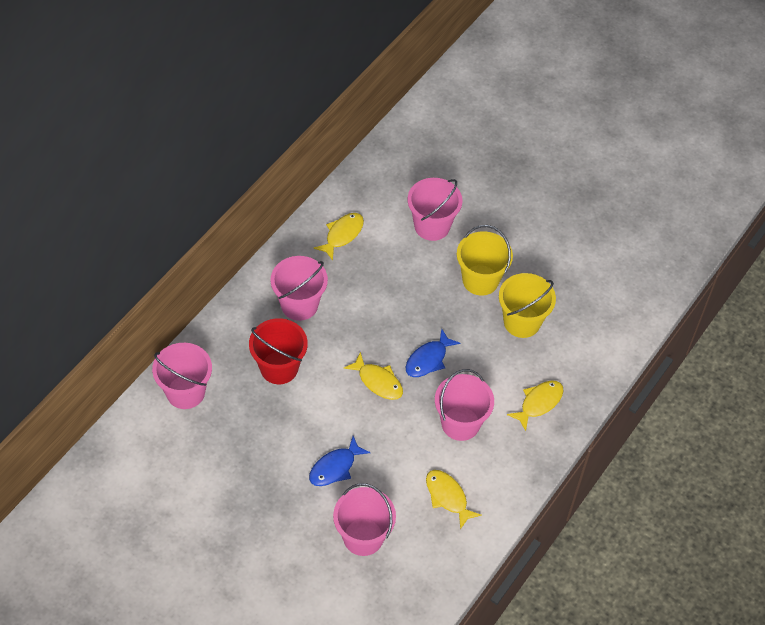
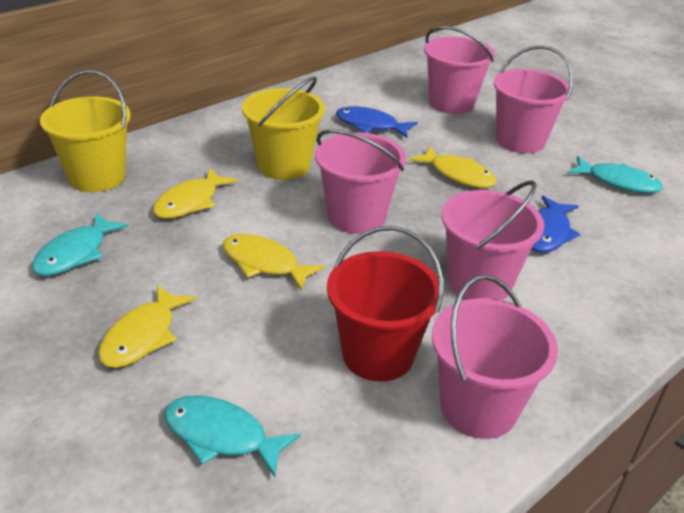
turquoise fish: none = 0 -> [32,213,128,276] [164,395,300,477] [568,156,663,193] = 3

